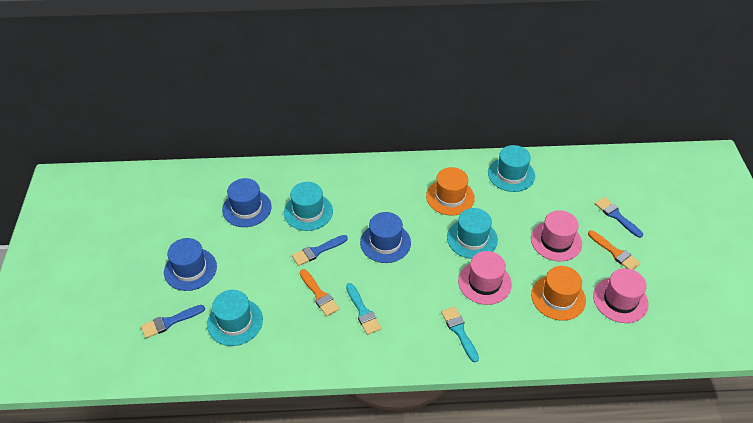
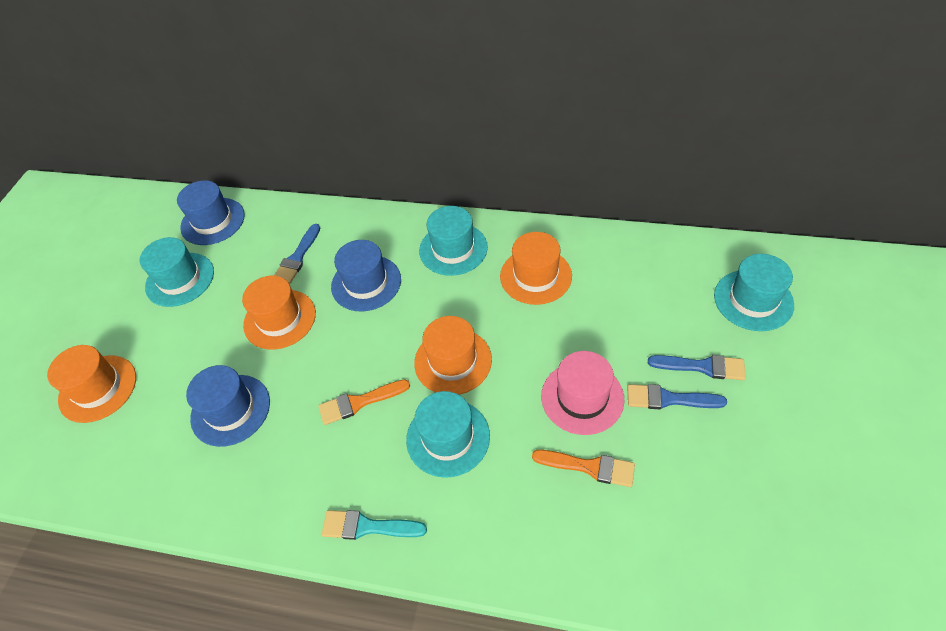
orange hat: [426,167,475,216] [531,266,586,321] = 2 -> [47,345,136,423] [242,276,316,350] [414,316,492,395] [500,232,572,305] = 4
pink hat: [458,251,512,305] [531,210,582,261] [593,268,649,323] = 3 -> [541,351,625,435] = 1
turquoise brush: [346,283,381,335] [441,306,479,362] = 2 -> [322,510,427,540] = 1

